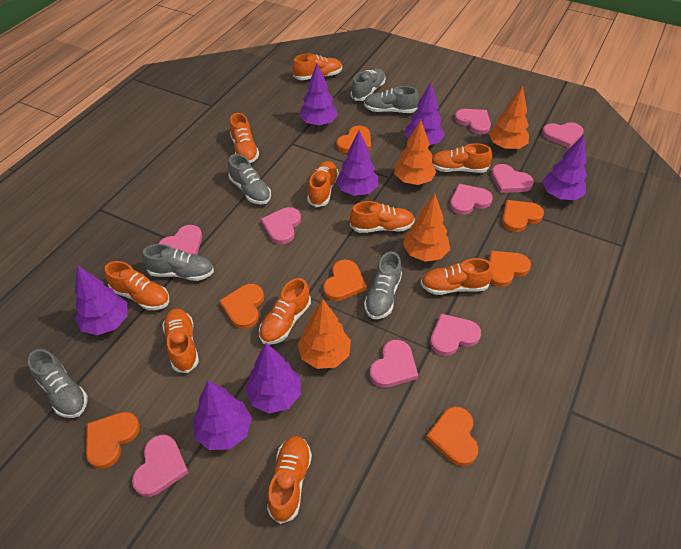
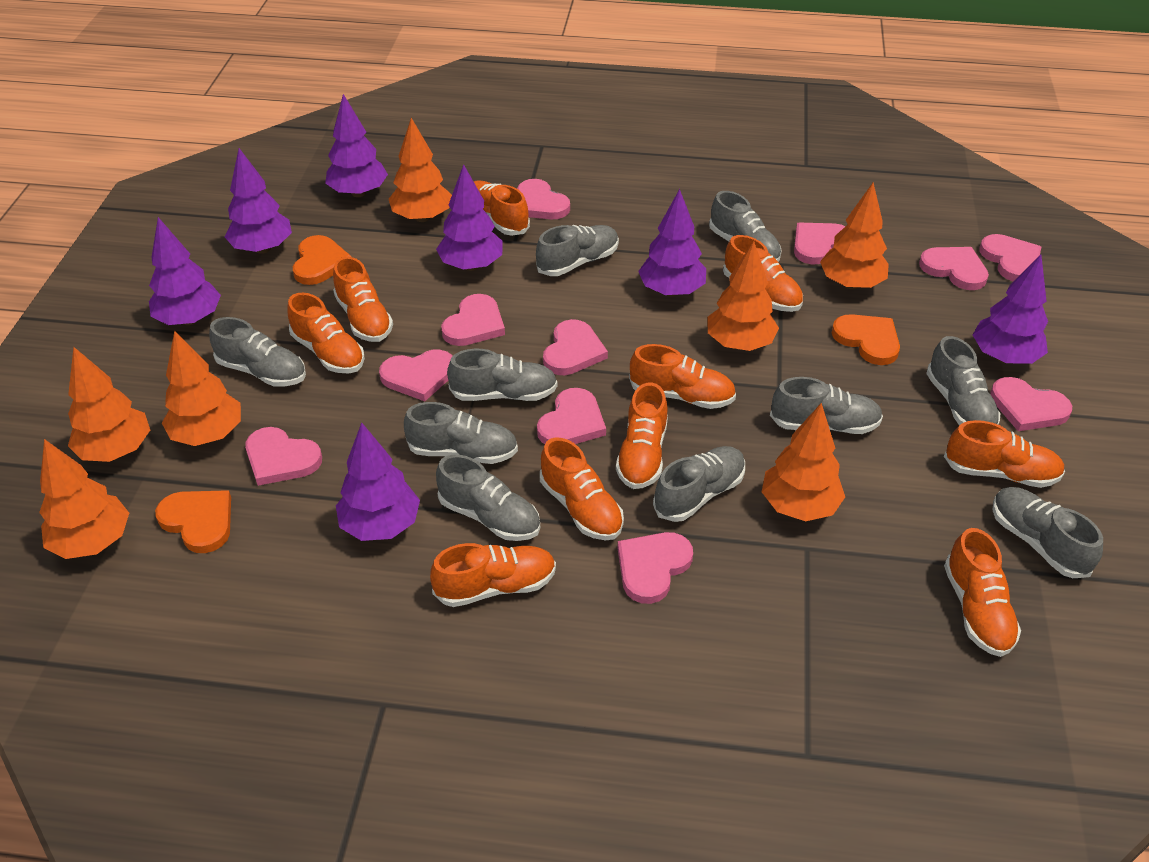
grey shoe: [28,349,88,418] [142,244,214,281] [228,154,271,205] [351,68,386,101] [364,86,419,113] [364,252,402,319] = 6 -> [209,317,306,387] [404,402,518,464] [436,455,540,541] [447,349,558,401] [536,225,619,276] [653,446,745,522] [709,191,782,262] [770,377,883,434] [926,336,1000,425] [993,487,1103,578] = 10
orange heart: [86,412,140,469] [219,284,264,329] [323,259,367,301] [336,125,371,153] [426,407,478,466] [489,251,531,287] [502,200,544,232] = 7 -> [155,490,231,553] [293,235,352,285] [832,314,900,365] = 3
orange tree: [298,299,351,369] [394,120,436,185] [403,194,450,262] [489,86,529,150] = 4 -> [39,439,129,559] [68,347,150,462] [162,331,241,446] [389,118,452,222] [707,241,779,351] [762,403,845,521] [820,183,889,289] = 7
pink heart: [132,435,189,497] [158,225,202,255] [261,207,301,244] [369,340,418,388] [430,314,481,356] [450,184,493,215] [455,109,491,134] [491,164,534,193] [542,122,584,148] = 9 -> [245,427,322,486] [379,350,453,401] [441,294,505,346] [517,179,570,220] [537,388,606,444] [543,319,608,375] [617,532,693,604] [794,223,845,264] [919,247,989,290] [979,234,1041,282] [990,377,1072,431] = 11

